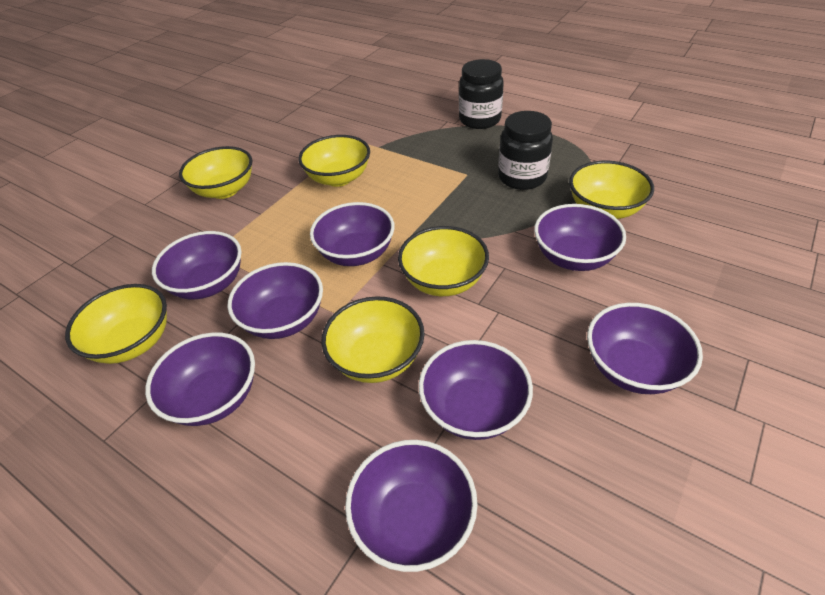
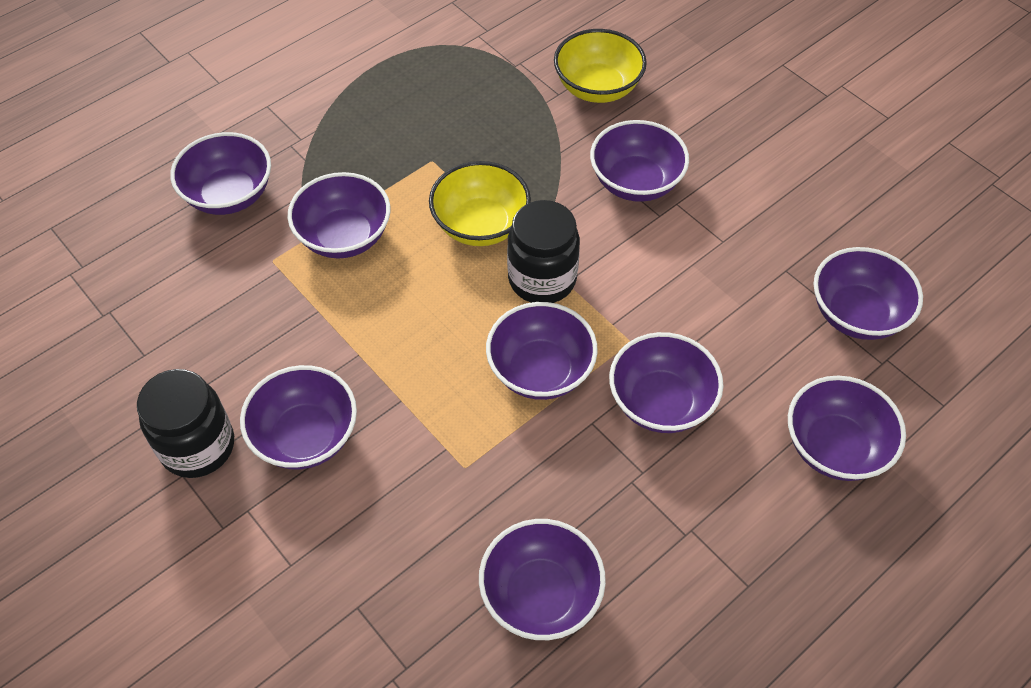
purple bowl: [145,332,255,426] [152,231,242,299] [228,262,323,339] [310,202,395,266] [345,440,478,572] [419,340,533,440] [534,204,626,271] [587,303,703,394] = 8 -> [170,132,271,215] [240,365,357,470] [287,172,390,259] [479,519,606,640] [486,302,598,400] [590,120,689,202] [609,332,723,433] [788,376,906,481] [813,247,923,340] = 9
yellow bowl: [65,284,167,364] [179,146,252,199] [298,135,370,187] [321,296,425,383] [398,226,489,296] [569,161,654,219] = 6 -> [429,161,531,246] [554,29,647,103] = 2

